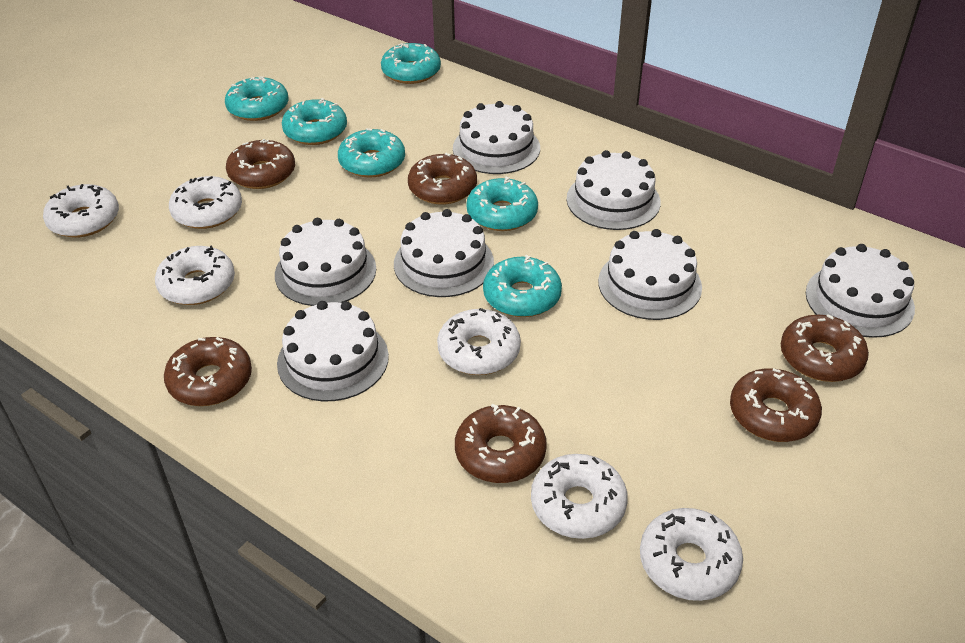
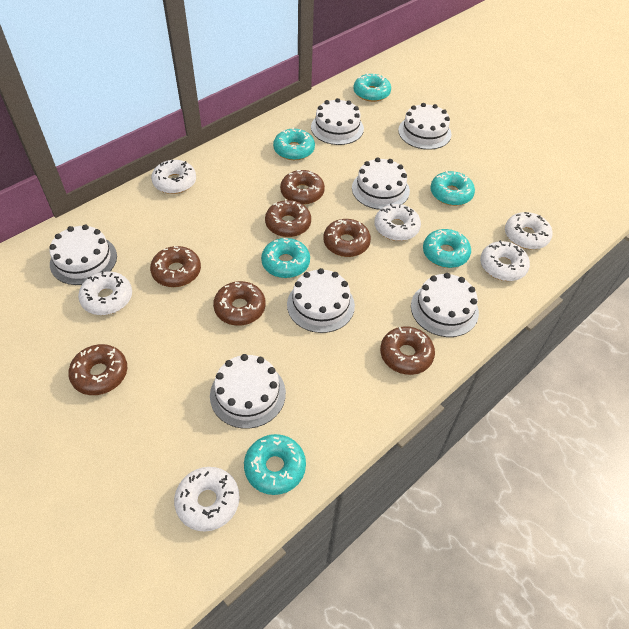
brown donut: [164,337,252,406] [226,139,295,189] [408,153,477,205] [455,404,547,483] [730,368,822,442] [781,315,869,382] = 6 -> [68,344,127,395] [150,246,201,287] [213,281,266,326] [265,199,311,237] [280,170,325,205] [323,219,371,257] [380,326,435,375] = 7

